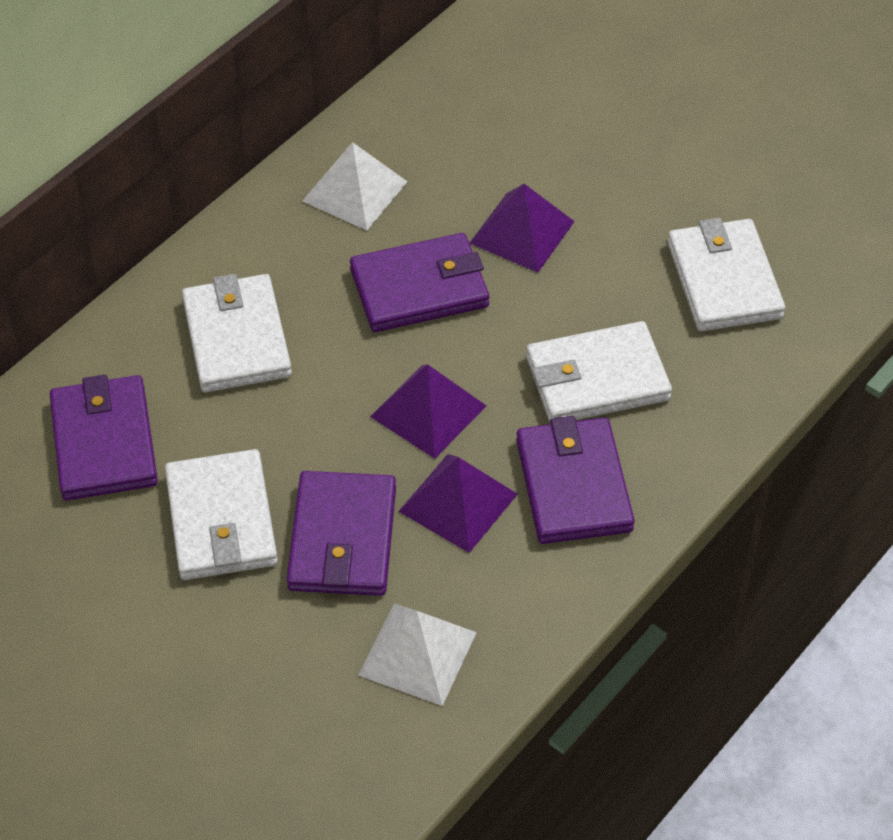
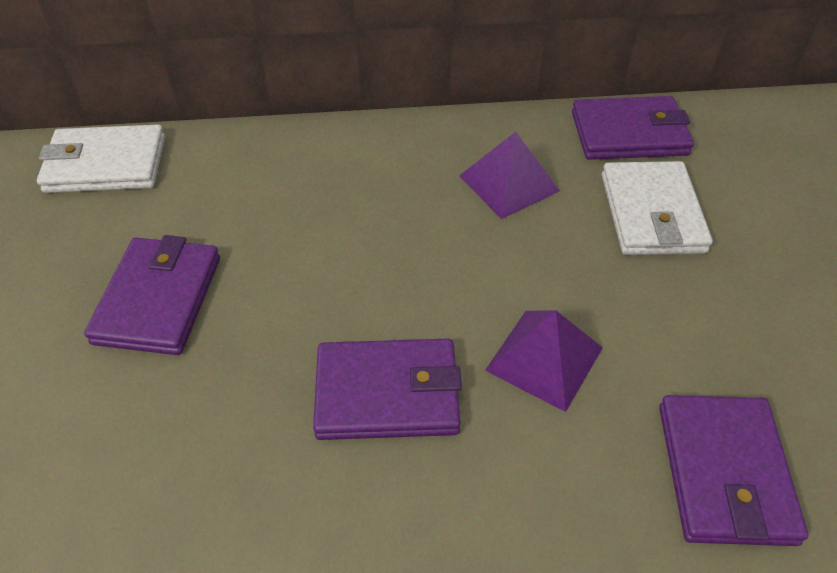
purple pyramid: [370,364,486,459] [398,454,518,553] [470,184,575,273] = 3 -> [459,131,560,219] [485,310,603,412] = 2
white pyramid: [303,142,408,230] [358,603,477,706] = 2 -> none = 0
white wallet: [165,449,278,580] [182,274,292,392] [526,321,672,424] [667,218,785,331] = 4 -> [37,125,165,193] [602,161,713,255] = 2

